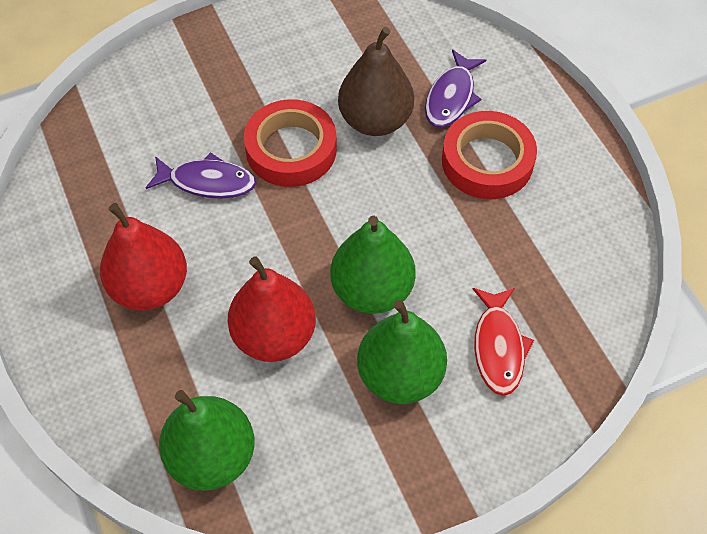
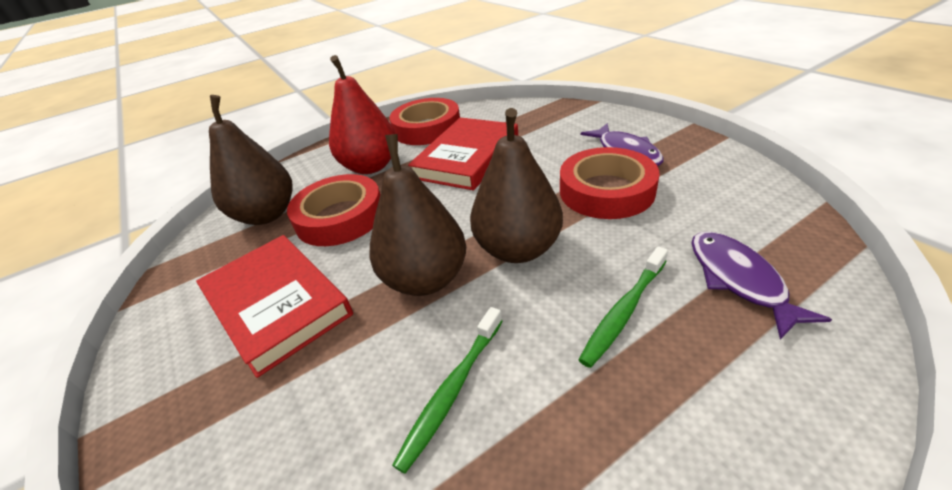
brown pear: [338,27,414,136] = 1 -> [209,95,293,225] [370,134,466,296] [470,108,563,263] = 3
green pear: [159,390,255,491] [330,216,416,314] [357,300,447,404] = 3 -> none = 0
green toothbrush: none = 0 -> [392,307,502,474] [578,246,668,368] = 2
red book: none = 0 -> [196,235,353,378] [408,117,518,190] = 2
red fish: [473,288,534,396] = 1 -> none = 0
red pear: [100,203,187,310] [228,257,316,362] = 2 -> [329,55,395,174] = 1
red tape: [244,99,337,187] [442,111,537,199] = 2 -> [287,174,380,246] [389,98,460,145] [560,147,659,219] = 3

